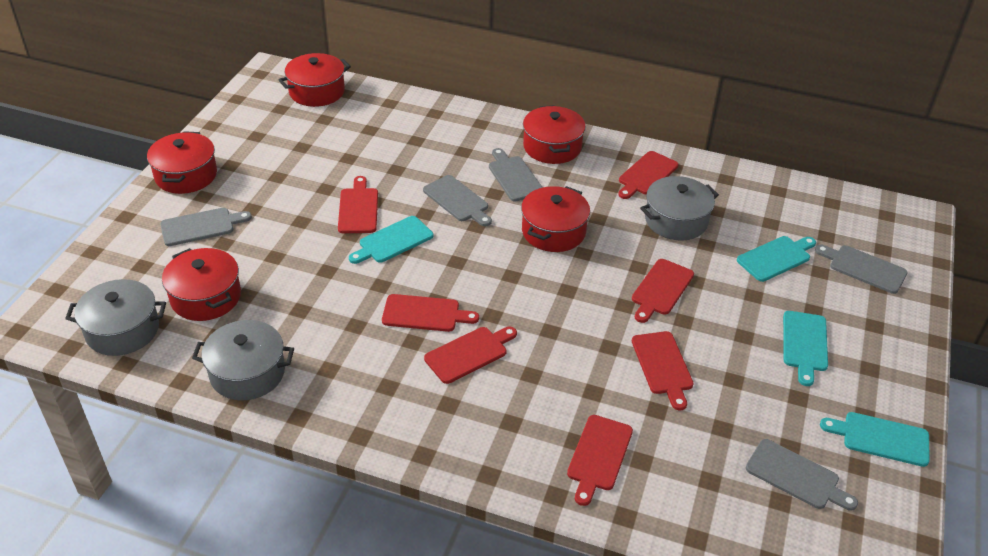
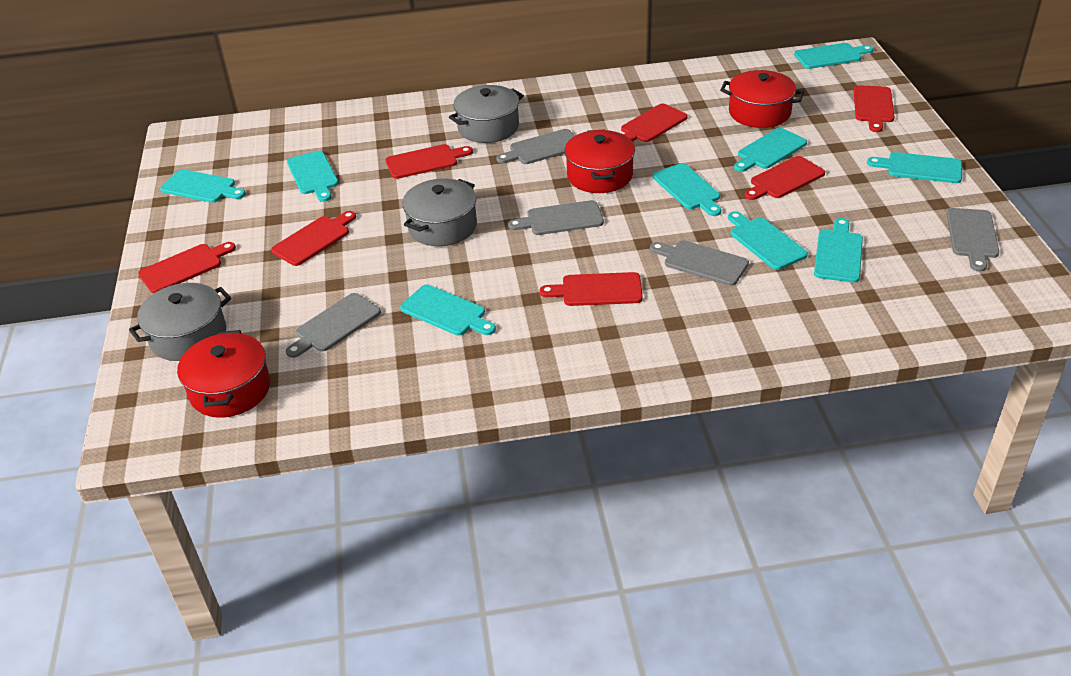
red pot: [147,131,217,194] [162,248,241,321] [279,53,351,107] [521,186,590,252] [523,105,586,164] = 5 -> [177,330,270,418] [564,129,635,193] [720,70,804,128] = 3
turquoise cutting board: [349,216,433,264] [737,236,816,282] [783,311,828,386] [820,412,930,467] = 4 -> [160,169,246,203] [287,151,339,202] [400,284,496,336] [653,163,721,216] [728,211,808,270] [734,128,807,172] [794,43,873,69] [814,218,863,282] [867,152,962,183] = 9

